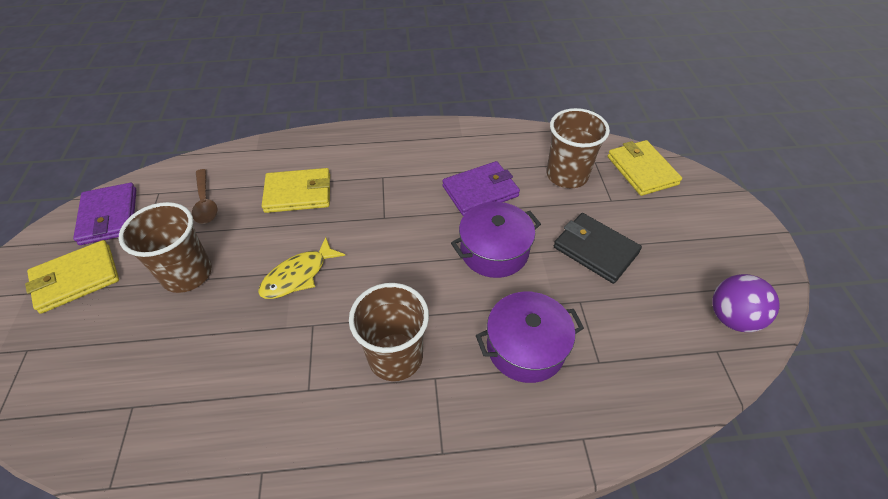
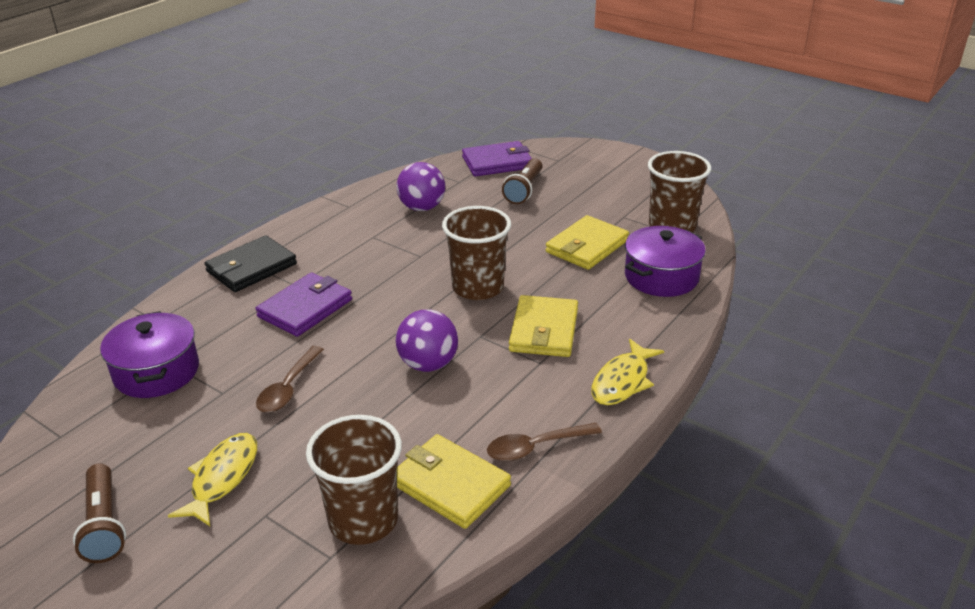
brown flashlight: none = 0 -> [73,464,126,563] [502,158,543,204] = 2
brown spoon: [192,169,217,224] = 1 -> [256,346,324,413] [487,423,602,461] = 2
purple ball: [712,274,780,332] = 1 -> [396,162,445,211] [396,309,458,372] = 2
yellow fish: [258,237,345,299] = 1 -> [168,433,257,526] [591,339,664,405] = 2

